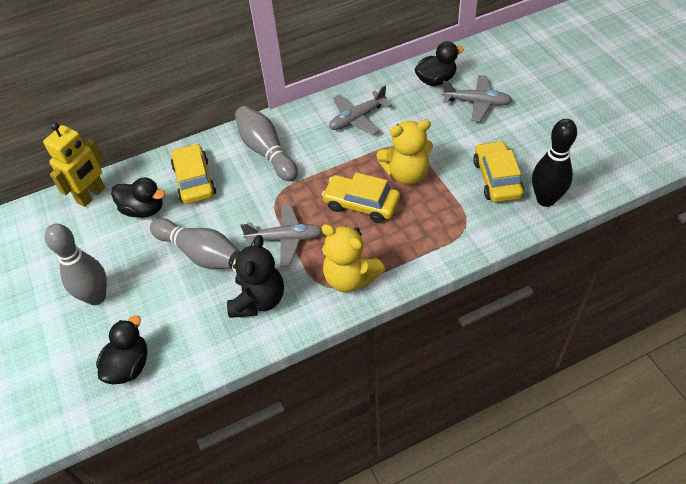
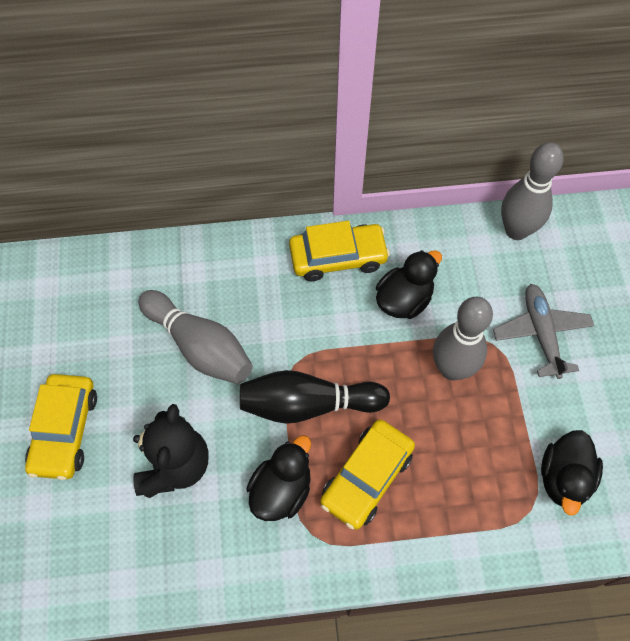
grey plane: [240,204,322,266] [329,85,392,135] [442,75,512,122] = 3 -> [493,284,594,379] = 1
yellow robot: [43,122,105,207] = 1 -> none = 0
yellow teddy bear: [321,224,385,293] [377,119,433,185] = 2 -> none = 0

